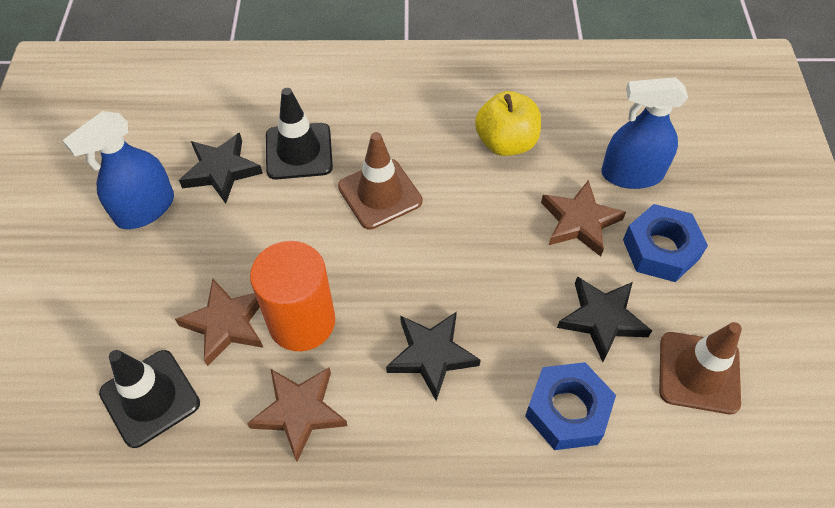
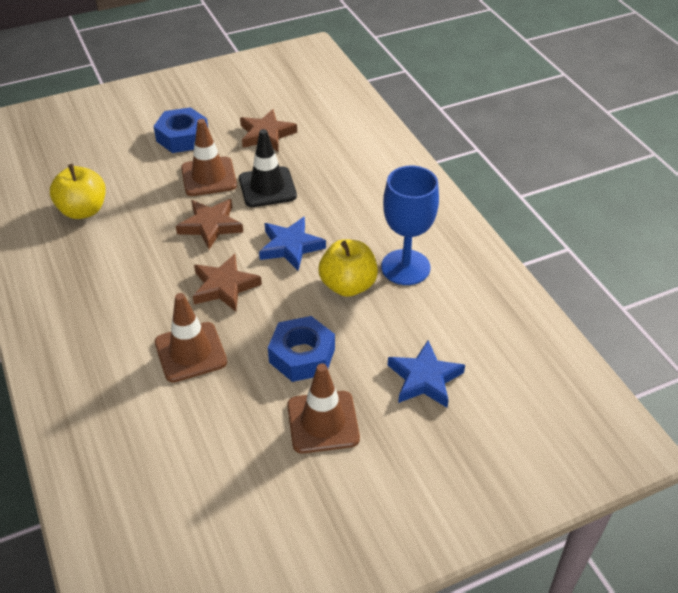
black star: [179,133,263,204] [386,312,481,401] [557,276,652,362] = 3 -> none = 0
black traffic cone: [99,350,200,448] [266,88,333,180] = 2 -> [239,129,297,207] = 1
blue goblet: none = 0 -> [381,166,439,285] = 1
blue spray bottle: [62,111,174,229] [601,77,688,189] = 2 -> none = 0
blue star: none = 0 -> [259,217,326,271] [388,340,465,408] = 2
brown traffic cone: [338,132,423,230] [659,322,742,414] = 2 -> [155,293,227,382] [181,119,237,196] [287,364,360,453] = 3
orange cylinder: [250,241,335,351] = 1 -> none = 0
yellow apple: [475,91,541,156] = 1 -> [50,164,106,219] [319,239,378,297] = 2

